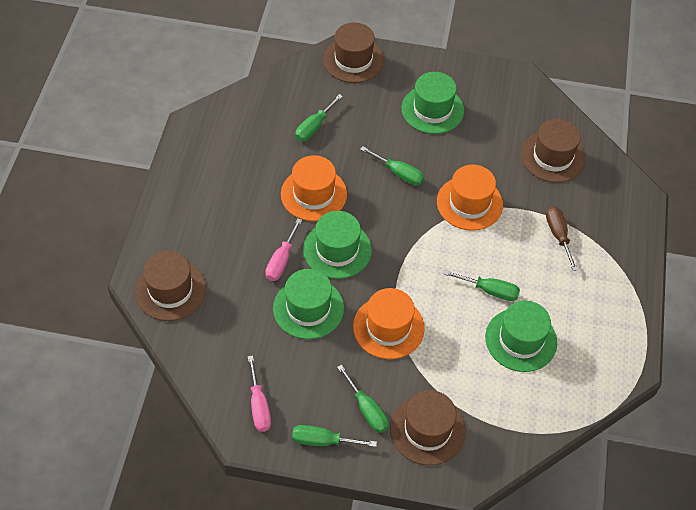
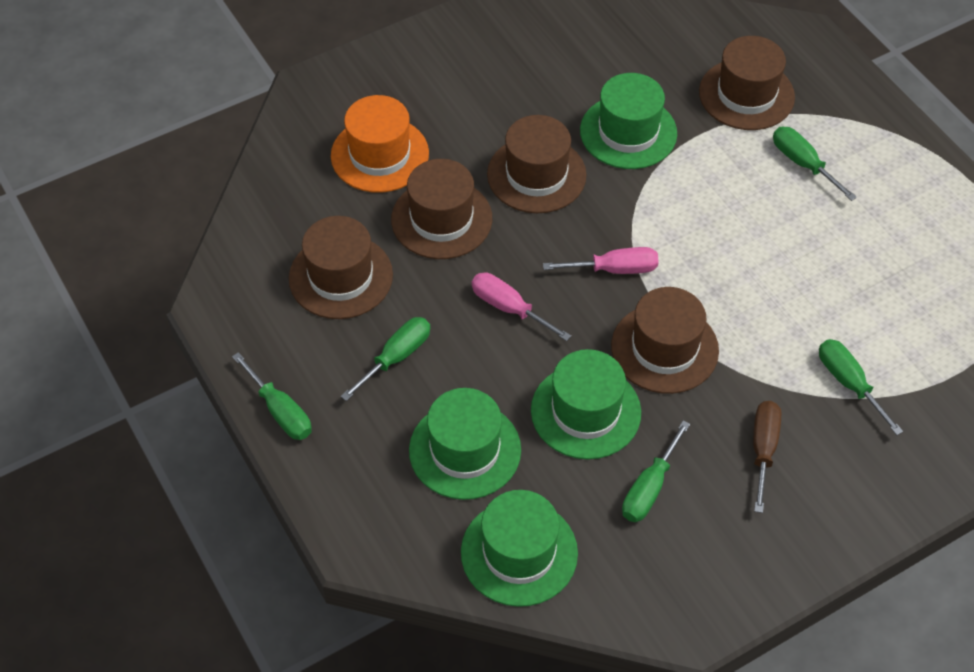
brown hat: [135,251,206,321] [323,23,384,83] [390,390,466,465] [521,119,586,183] = 4 -> [289,216,393,319] [391,159,492,259] [487,115,587,213] [611,287,719,394] [699,36,795,130] = 5
orange hat: [281,155,347,221] [353,288,425,359] [437,165,503,231] = 3 -> [331,95,429,193] = 1

